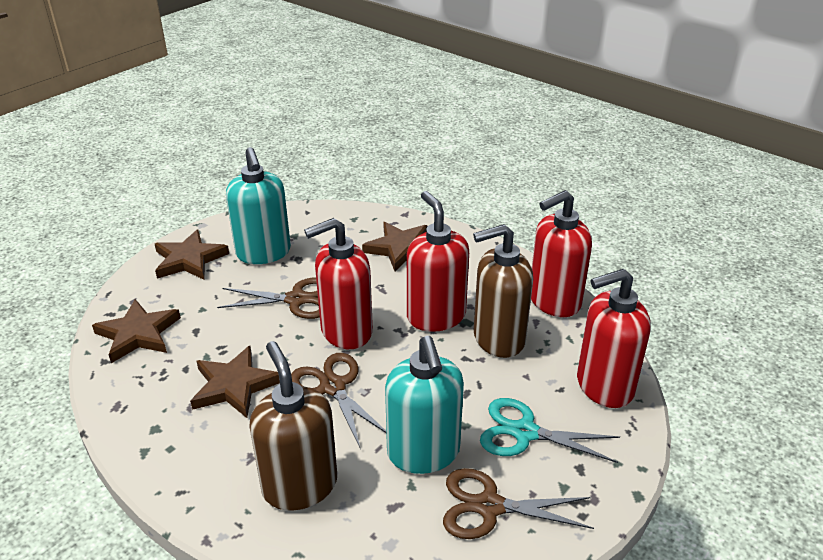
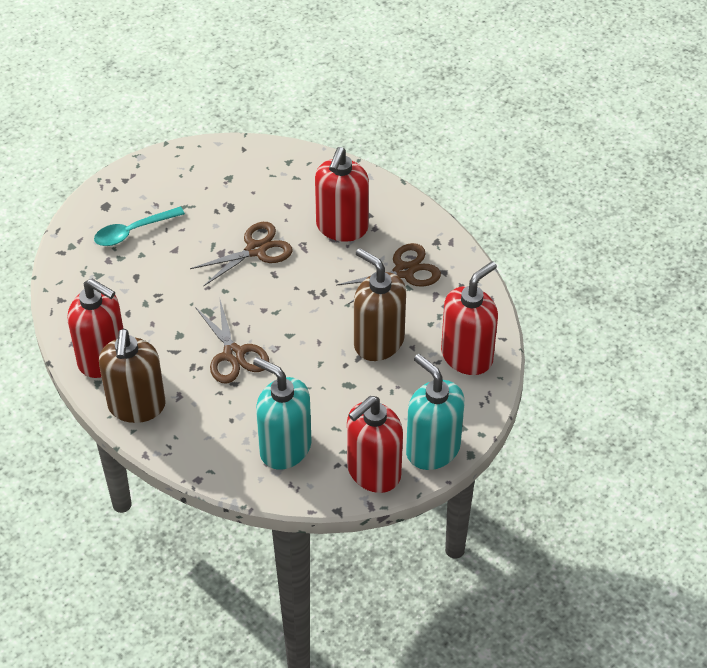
brown star: [92,299,181,363] [155,230,229,280] [190,346,280,418] [362,222,427,271] = 4 -> none = 0
turquoise scissors: [480,398,620,463] = 1 -> none = 0
turquoise spoon: none = 0 -> [94,207,185,246] = 1

